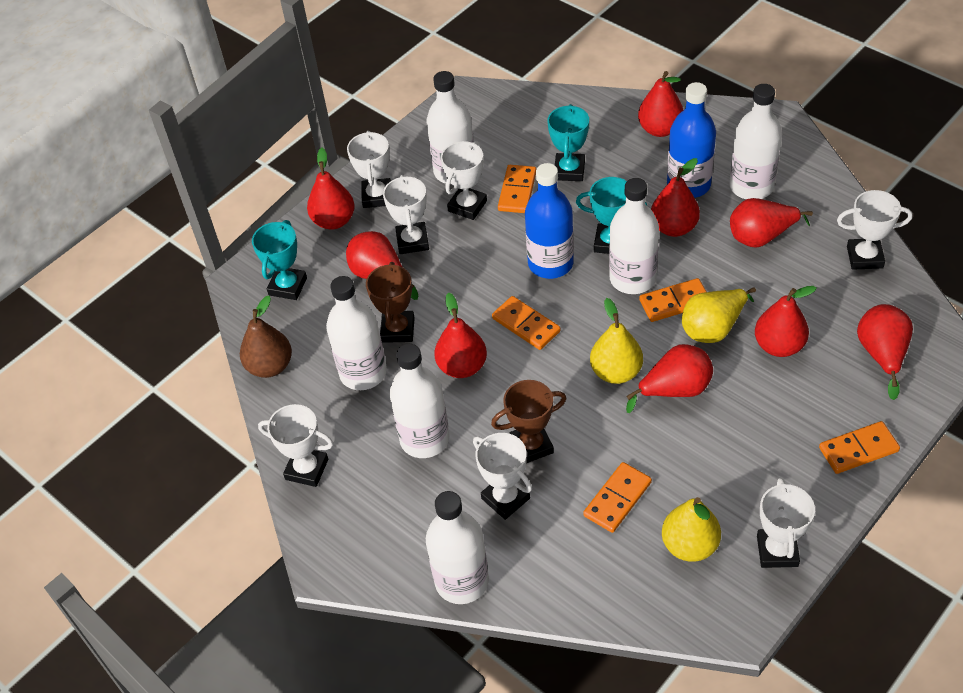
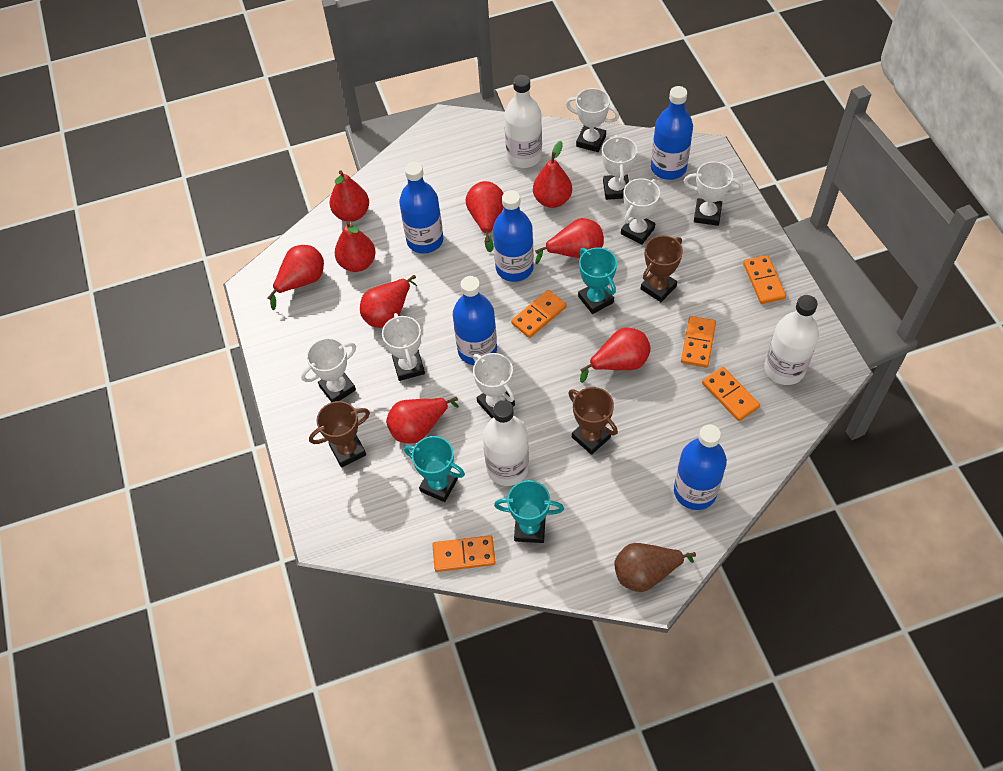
blue bottle: [525,163,574,279] [667,82,716,198] = 2 -> [399,162,443,254] [453,276,497,365] [493,190,534,282] [651,86,693,180] [674,424,727,510] = 5
brown trophy: [366,262,415,343] [491,380,567,463] = 2 -> [309,401,370,467] [568,387,618,455] [641,235,683,302] = 3
white bottle: [326,276,387,390] [389,344,450,458] [426,71,474,184] [426,491,489,604] [609,178,659,294] [729,84,782,199] = 6 -> [483,400,529,486] [504,75,542,168] [764,295,819,385] = 3
yellow pear: [590,298,643,384] [662,497,721,562] [682,287,756,343] = 3 -> none = 0

